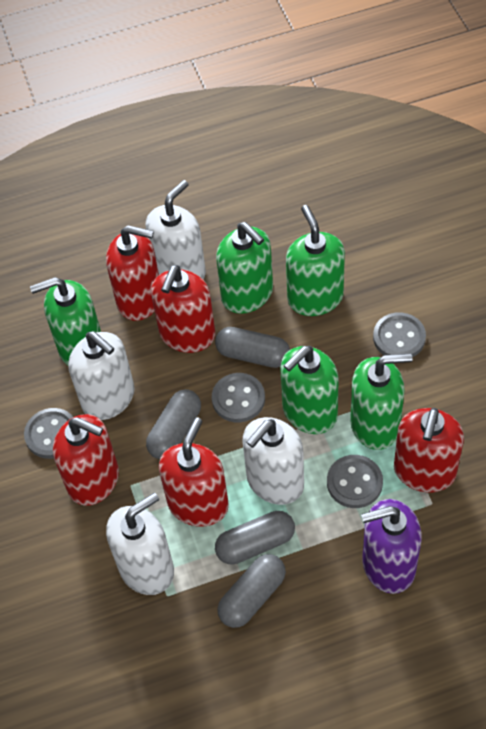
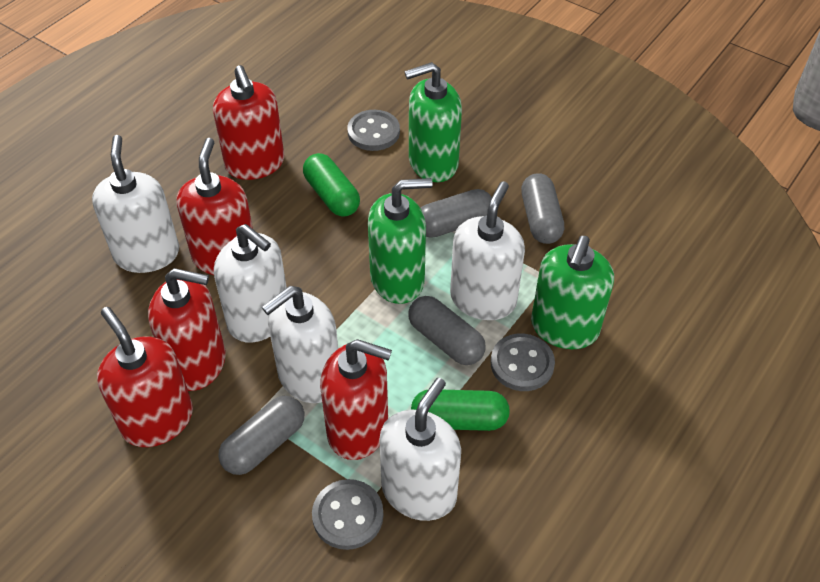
green capsule: none = 0 -> [303,153,360,217] [411,390,510,431] = 2
green soap dispenser: [30,277,101,365] [216,222,273,314] [280,346,339,434] [286,205,345,316] [350,354,413,450] = 5 -> [368,178,433,304] [405,62,462,182] [531,236,614,349] = 3
grey button: [24,408,73,459] [212,373,265,422] [327,455,383,508] [373,312,426,357] = 4 -> [312,479,383,550] [347,110,400,151] [491,333,555,391] = 3
purple soap dispenser: [361,499,422,594] = 1 -> none = 0
white soap dispenser: [68,331,135,420] [106,493,174,595] [146,180,206,279] [242,417,304,505] = 4 -> [92,135,179,273] [214,224,287,343] [262,286,338,403] [379,378,461,521] [450,181,525,320] = 5

